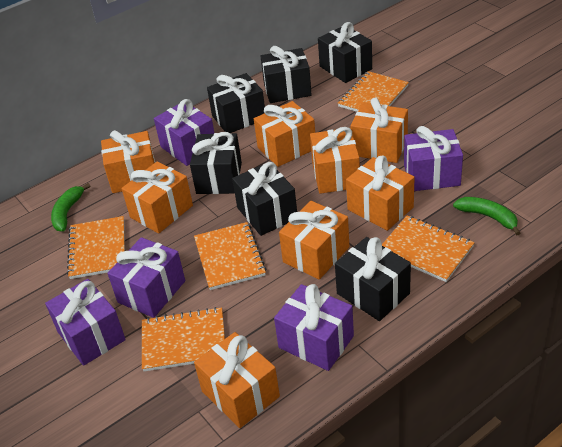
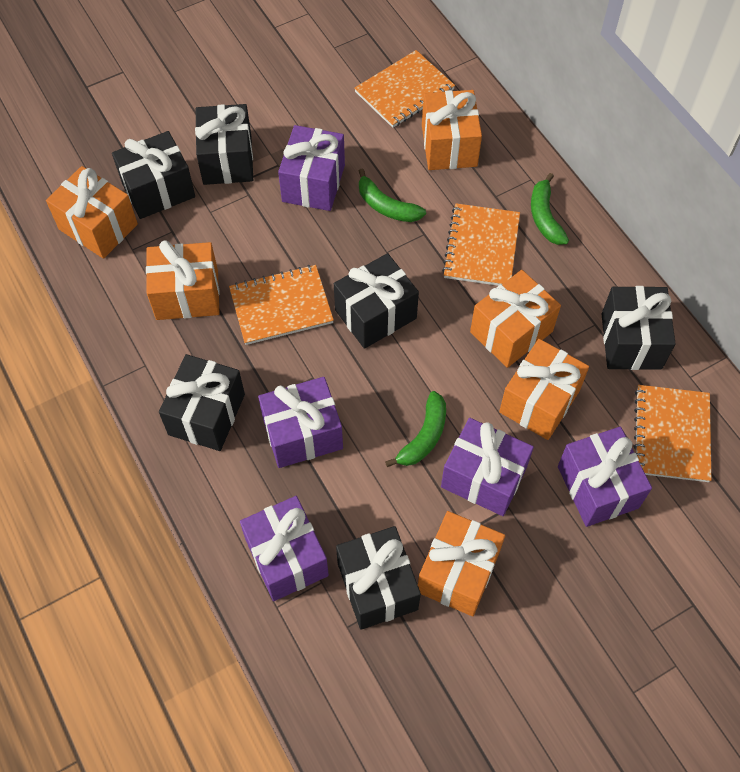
green banana: [51,183,90,231] [453,197,520,236] = 2 -> [359,168,426,222] [385,391,446,467] [531,173,569,245] = 3
orange gift: [101,130,155,193] [122,161,193,233] [194,332,280,428] [254,101,315,167] [279,201,349,280] [310,127,360,194] [346,156,415,231] [350,98,408,163] = 8 -> [46,166,138,259] [146,240,220,320] [418,511,505,616] [422,90,482,170] [470,270,561,368] [499,339,589,440] = 6
orange notebook: [67,216,125,279] [142,307,225,371] [194,222,266,290] [338,71,409,112] [382,216,475,282] = 5 -> [229,265,334,345] [354,50,455,128] [442,203,520,286] [634,385,711,482] = 4

